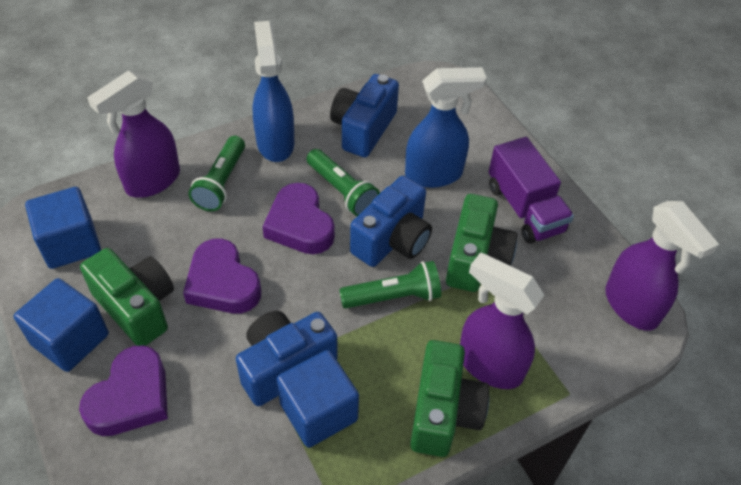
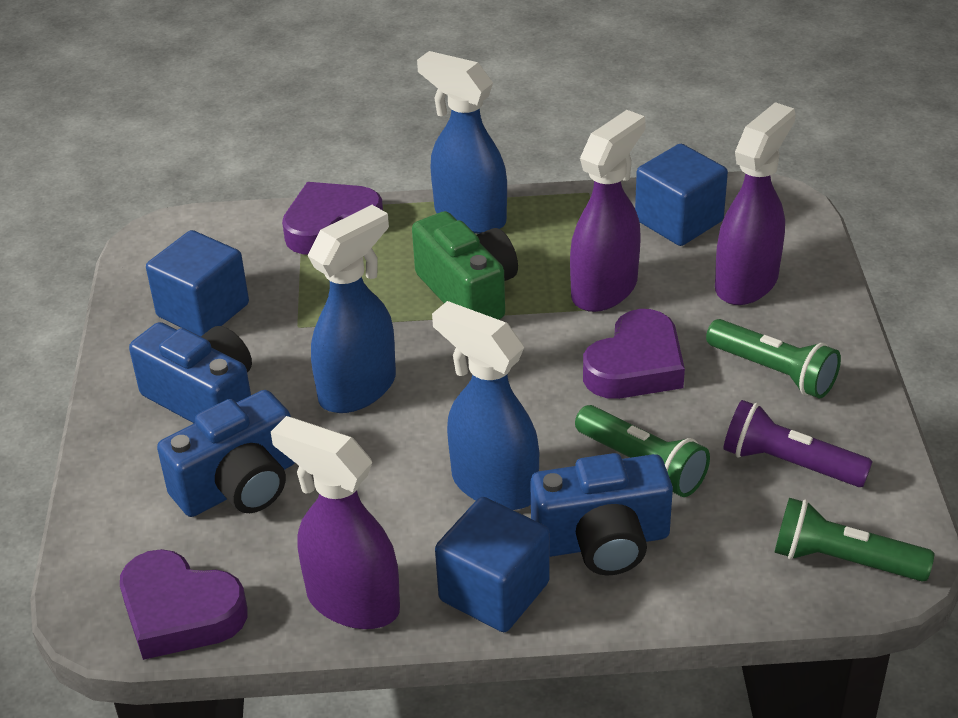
blue spray bottle: [253,21,295,162] [405,67,487,188] = 2 -> [307,205,396,413] [417,51,507,234] [432,301,539,510] = 3
green camera: [80,248,174,346] [410,340,489,457] [446,194,517,292] = 3 -> [412,211,518,320] = 1
purple flashlight: none = 0 -> [723,400,873,487] = 1
purple truck: [489,137,574,244] = 1 -> none = 0

